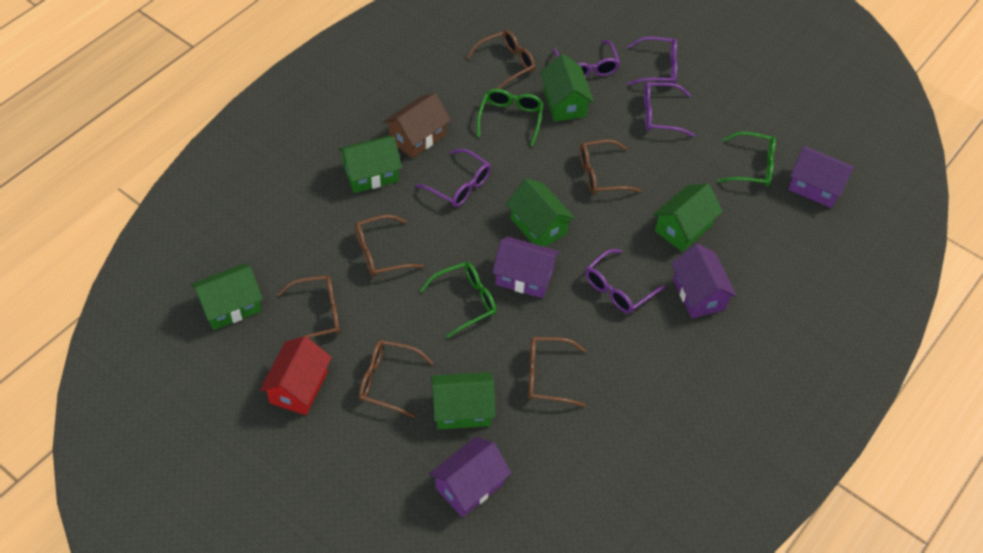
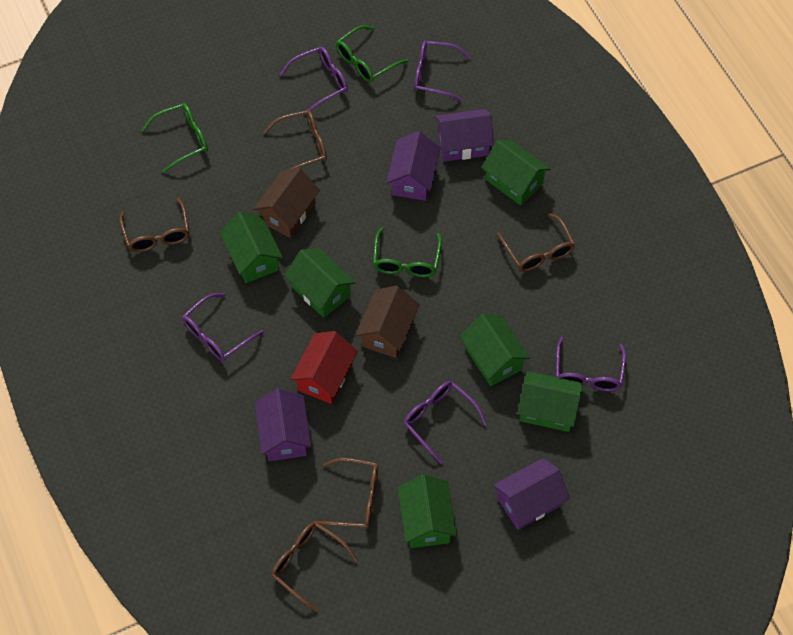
brown glasses: [277,275,340,339] [355,215,424,277] [359,340,434,418] [466,30,535,89] [528,337,586,407] [580,140,641,195] = 6 -> [119,198,189,252] [263,110,327,169] [271,522,358,612] [313,458,378,529] [497,213,575,272] = 5
brown house: [383,93,451,158] = 1 -> [253,168,320,238] [356,285,420,358] = 2

